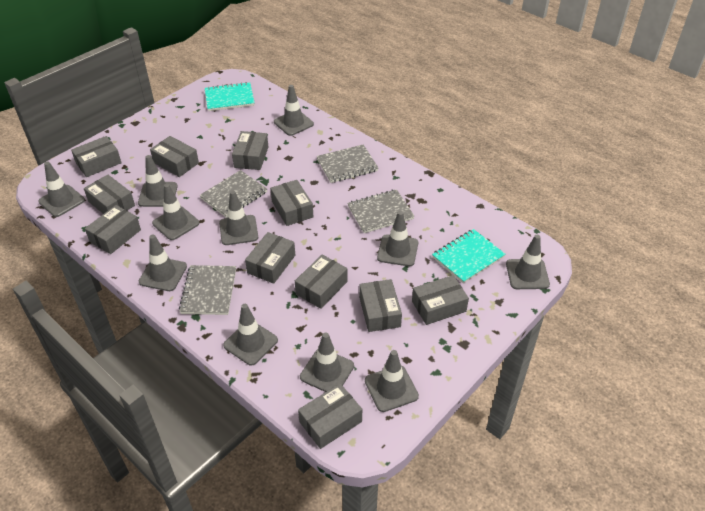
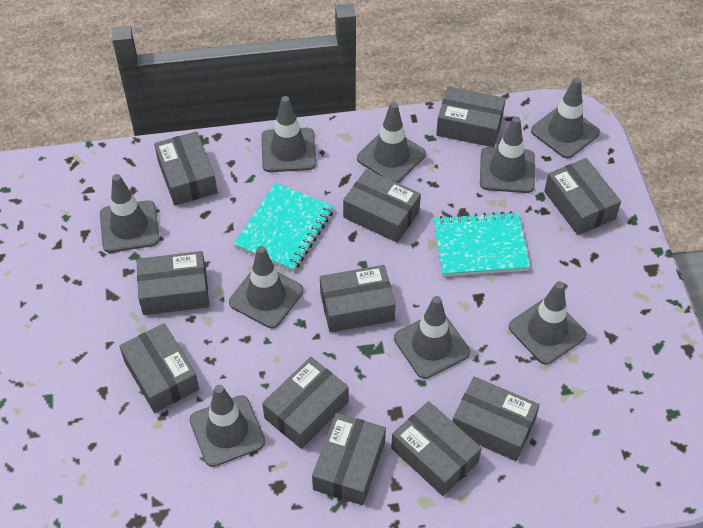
grey notebook: [179,265,236,315] [199,170,267,218] [316,144,378,183] [347,189,414,233] = 4 -> none = 0
grey traffic cone: [38,161,85,217] [138,155,178,207] [139,234,187,291] [152,184,199,240] [219,191,258,245] [223,304,278,365] [274,85,314,136] [300,333,354,392] [365,350,419,412] [377,211,418,266] [506,235,550,289] = 11 -> [100,174,160,253] [189,385,265,467] [229,246,304,328] [261,96,316,172] [357,102,426,183] [394,296,470,379] [480,116,535,193] [509,281,587,365] [531,77,600,158] = 9

